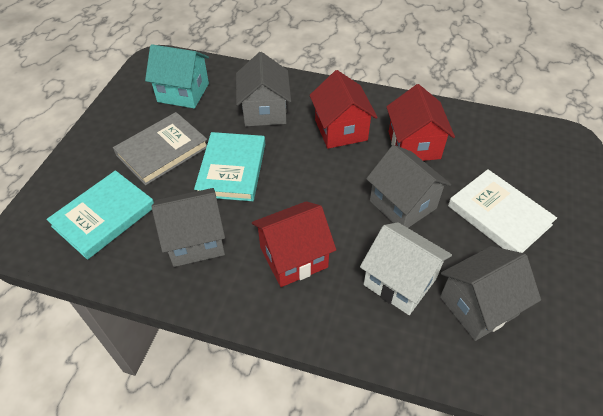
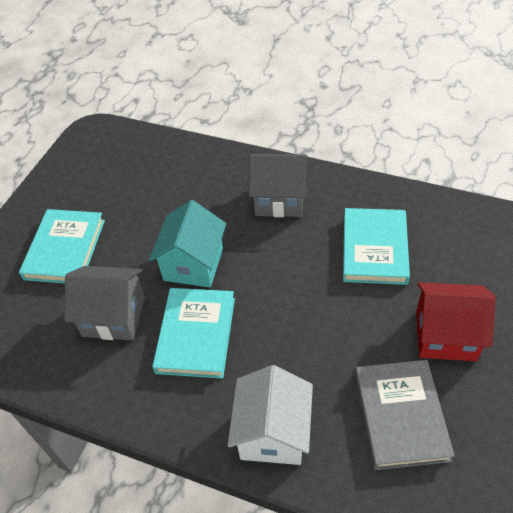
grey house: [151,188,225,267] [236,52,291,126] [366,145,451,228] [440,246,541,341] = 4 -> [65,266,145,340] [249,154,307,217] = 2
red house: [252,201,336,287] [310,70,378,149] [386,84,455,161] = 3 -> [416,282,496,361] = 1
turquoise book: [46,170,154,260] [194,132,265,201] = 2 -> [19,209,105,284] [152,288,235,379] [343,208,410,285] = 3
white book: [448,169,557,253] = 1 -> none = 0

